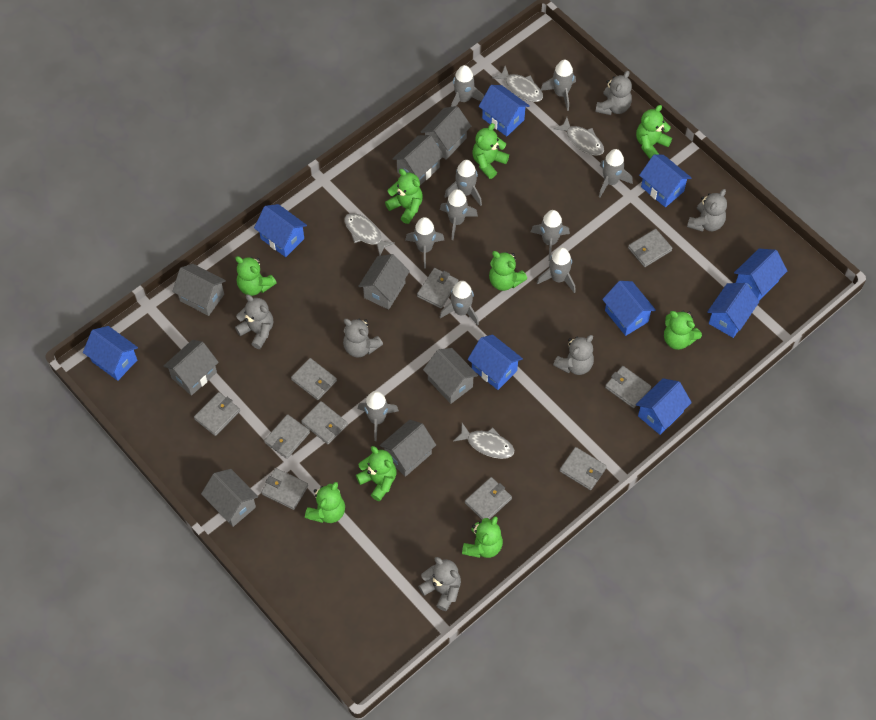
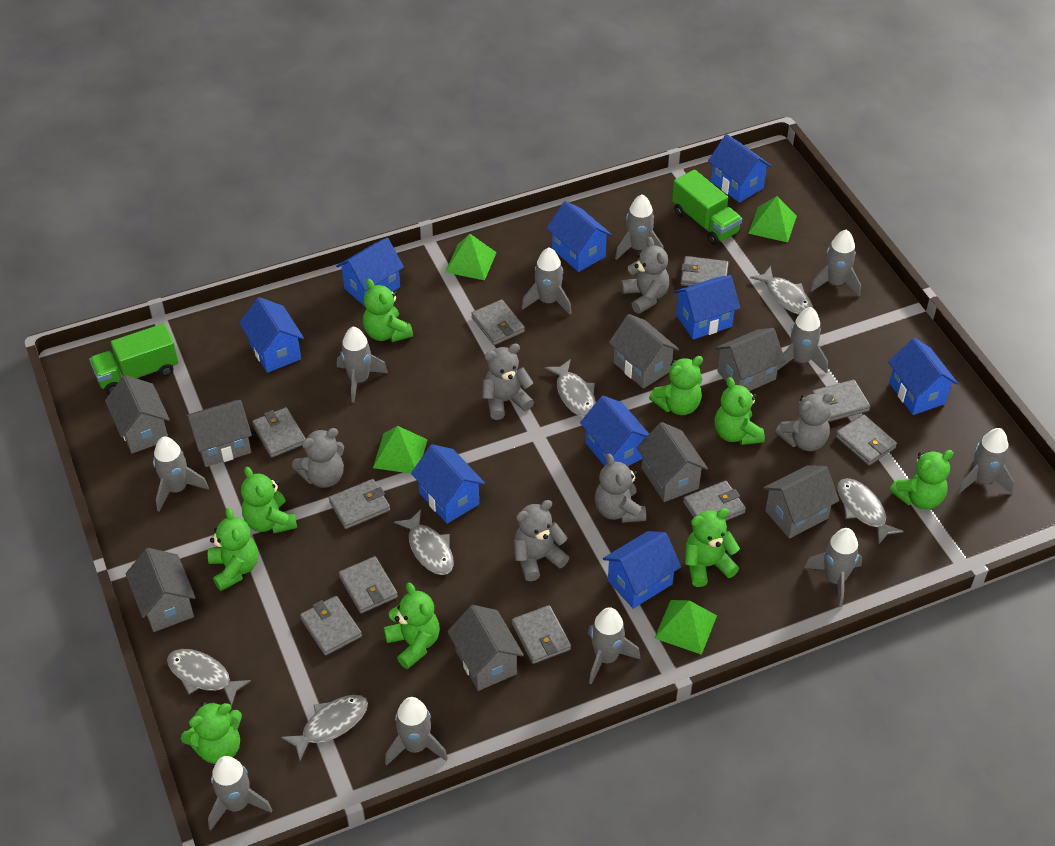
green pyramid: none = 0 -> [373,426,428,474] [445,234,497,280] [654,600,717,655] [748,196,797,243] = 4
green truck: none = 0 -> [89,323,179,394] [672,169,742,245] = 2
grey fish: [345,213,395,256] [453,423,514,459] [493,66,543,102] [554,117,604,156] = 4 -> [167,649,251,706] [281,695,368,761] [394,509,454,575] [545,359,596,417] [750,266,813,315] [837,478,904,544] = 6
grey rocket: [358,391,399,441] [405,217,444,268] [440,189,478,240] [440,281,479,325] [444,160,482,206] [451,65,484,107] [531,210,570,261] [537,247,576,293] [541,60,576,111] [599,149,633,197] = 10 -> [153,437,209,512] [208,756,272,830] [337,327,388,403] [385,697,448,766] [521,248,572,315] [588,607,640,684] [615,194,664,260] [777,307,828,374] [804,528,862,607] [810,229,861,297] [957,428,1014,494] = 11

